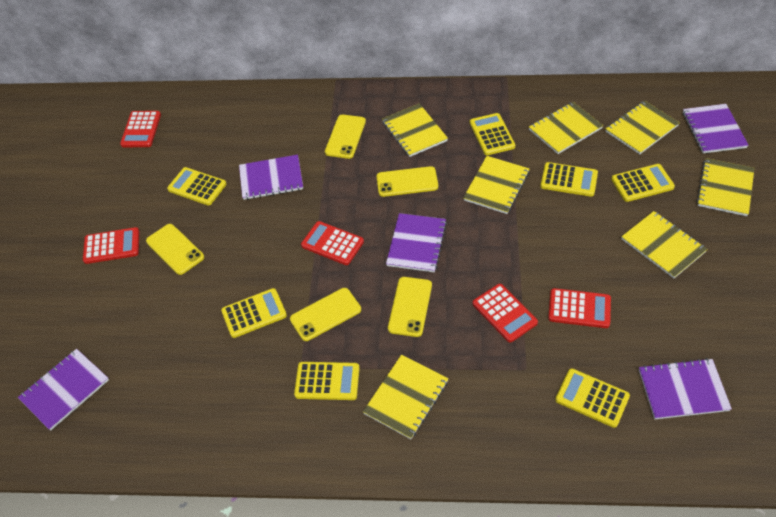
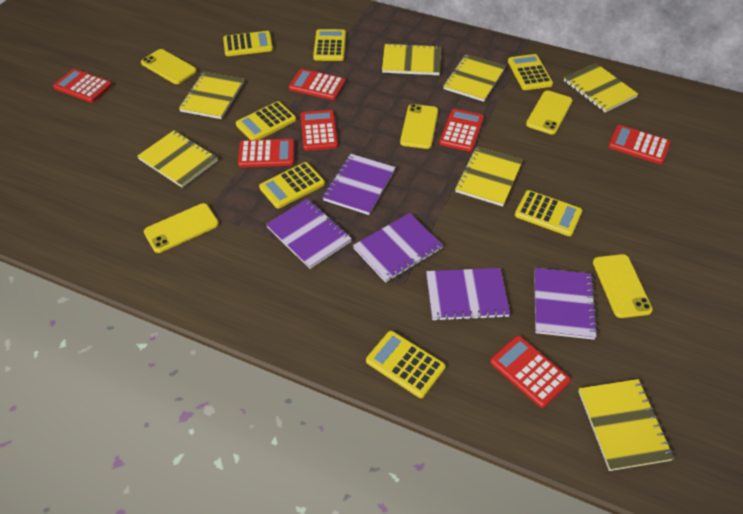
red calculator: [83,227,139,264] [120,111,161,147] [301,221,364,265] [473,284,538,343] [548,288,611,328] = 5 -> [53,69,112,103] [238,139,295,167] [289,69,346,100] [301,110,338,151] [439,109,484,152] [490,336,571,408] [608,125,671,164] = 7

